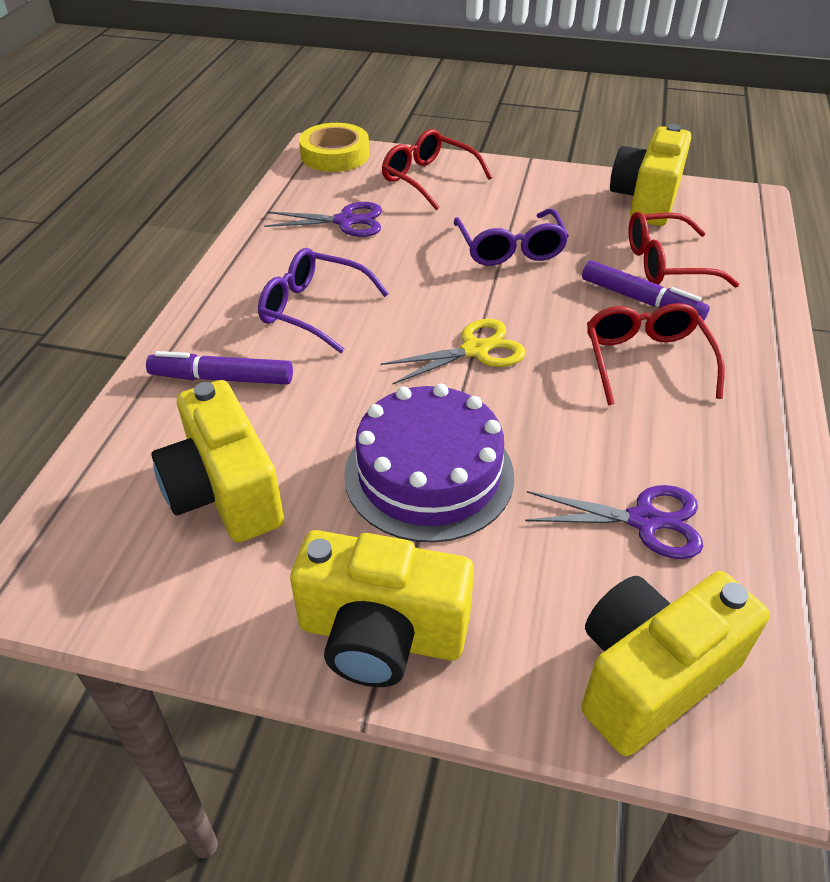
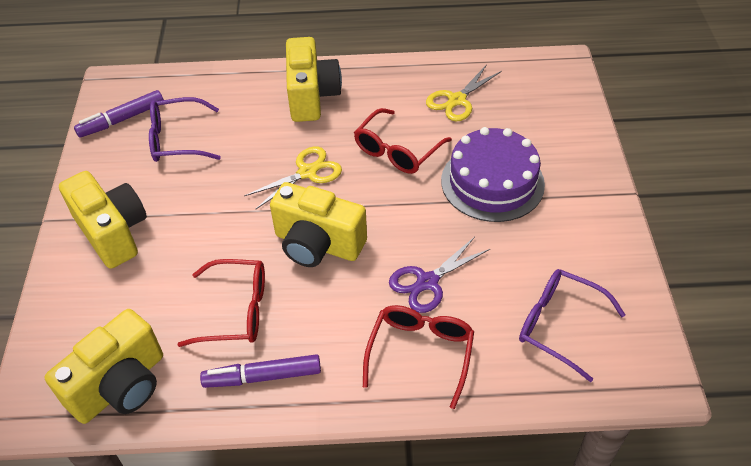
purple scissors: [264,202,382,237] [525,485,703,559] = 2 -> [389,237,490,313] = 1
yellow scissors: [381,319,526,384] = 1 -> [244,146,342,210] [426,65,502,121] = 2
yellow tape: [299,123,369,172] = 1 -> none = 0

